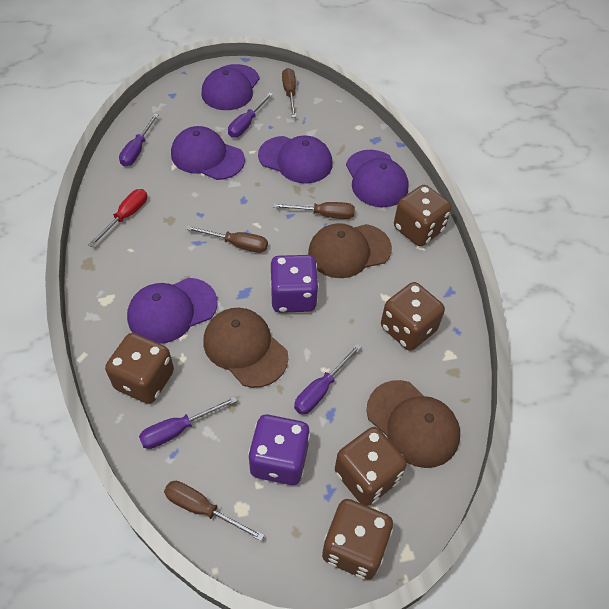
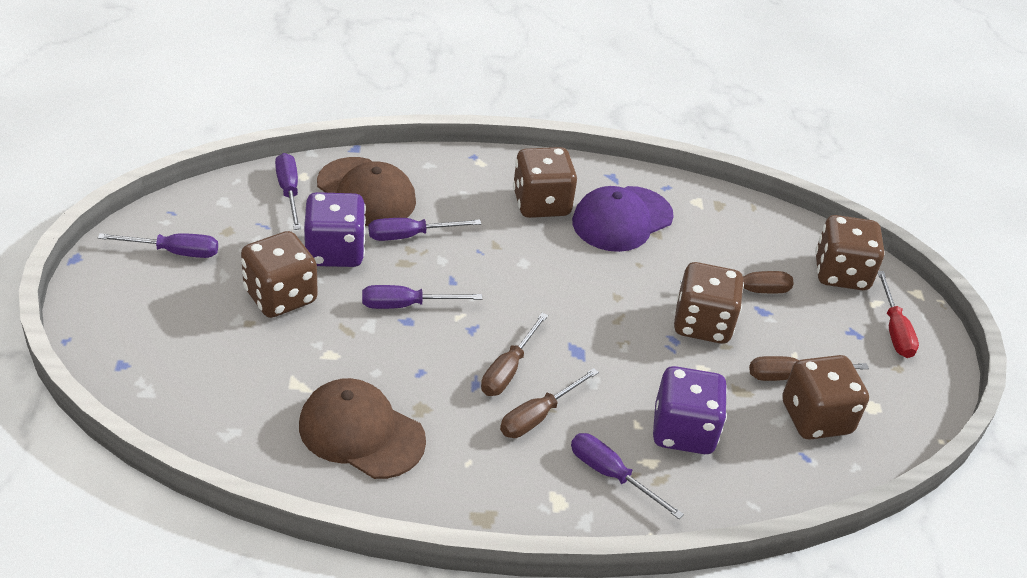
brown cap: [204,308,288,388] [308,223,392,278] [367,380,460,468] = 3 -> [299,378,426,479] [317,157,416,226] = 2
purple cap: [127,278,218,344] [171,126,245,180] [201,64,260,110] [258,135,333,183] [346,150,408,207] = 5 -> [572,186,674,252] = 1
purple screwdriver: [119,114,159,166] [139,396,237,449] [228,92,273,138] [294,344,361,415] = 4 -> [98,233,218,258] [275,153,301,230] [362,285,482,309] [369,218,481,241] [571,433,684,519] = 5

